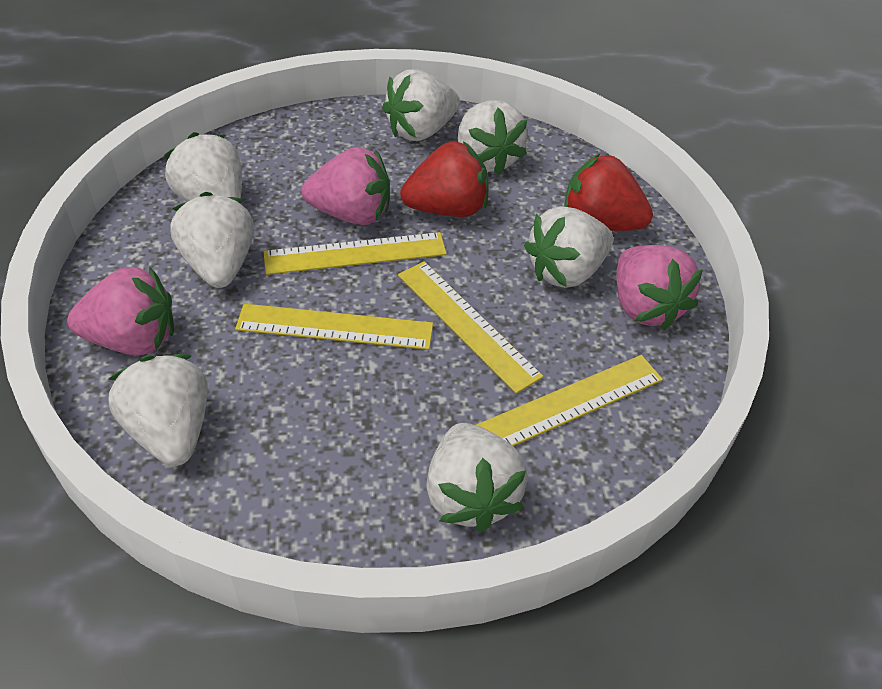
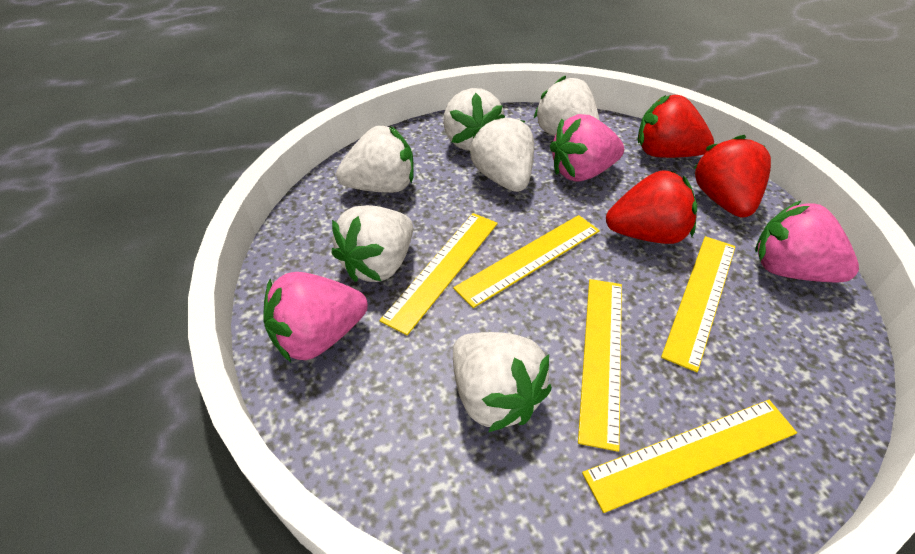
red strawberry: [400,141,489,217] [564,153,653,231] = 2 -> [606,170,697,244] [638,95,714,158] [693,135,771,218] = 3
white strawberry: [108,354,208,466] [164,132,242,202] [170,192,254,288] [382,69,460,141] [426,423,528,532] [458,100,528,175] [524,206,613,288] = 7 -> [332,205,413,282] [336,126,414,193] [443,88,504,151] [453,332,552,432] [470,114,534,192] [534,75,600,136] = 6
yellow ruler: [235,304,433,350] [264,232,447,275] [398,261,543,394] [476,355,663,446] = 4 -> [379,213,498,335] [453,215,600,308] [578,279,622,452] [582,400,797,513] [661,236,736,372] = 5

